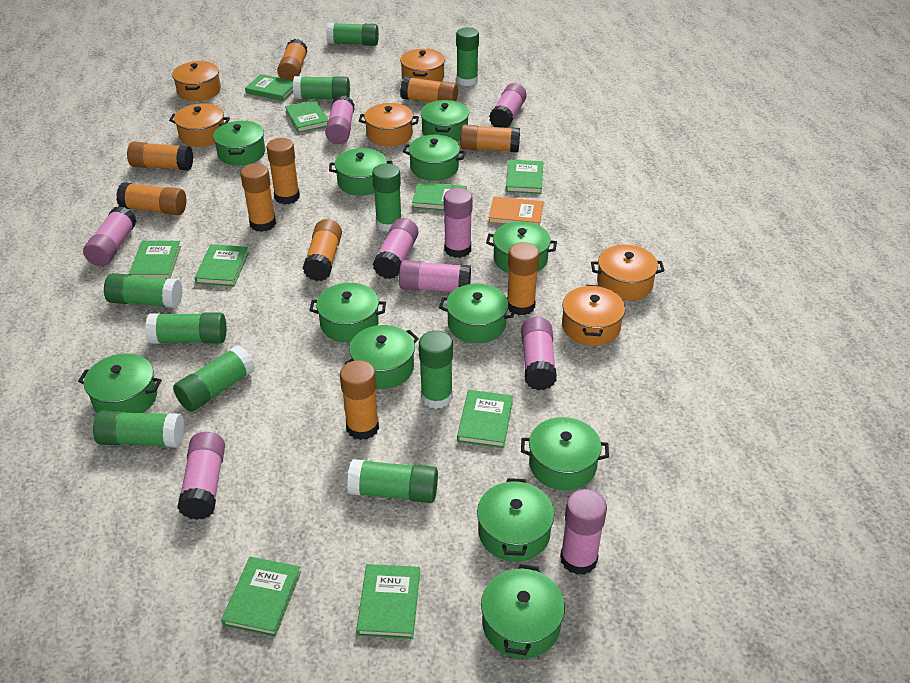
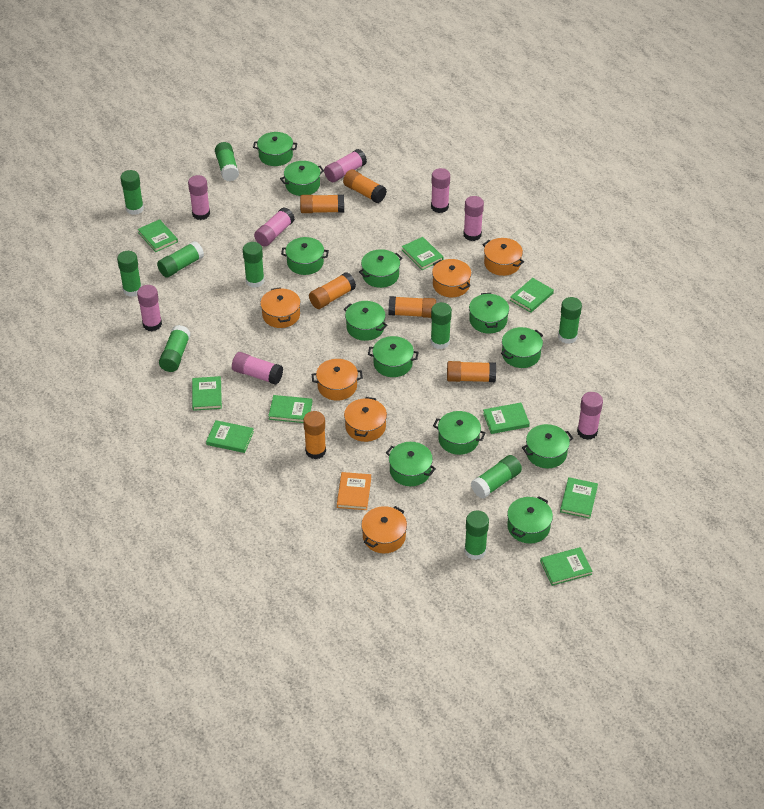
orange glue stick: [116,182,186,215] [127,142,193,171] [241,163,276,232] [267,138,300,204] [277,39,307,81] [303,219,342,281] [340,360,379,440] [400,76,458,102] [460,124,520,152] [507,242,539,315] = 10 -> [300,195,344,213] [303,411,326,459] [309,272,356,309] [343,170,387,203] [389,296,436,318] [447,361,496,382] = 6
pink glue stick: [83,206,137,266] [177,432,225,520] [325,95,355,144] [373,218,418,279] [399,260,471,292] [444,188,473,258] [489,83,527,128] [521,317,557,390] [560,489,607,575] = 9 -> [137,285,162,331] [188,175,210,220] [232,352,283,385] [254,207,295,246] [324,149,367,182] [431,168,450,213] [463,196,484,241] [577,392,603,440] = 8

